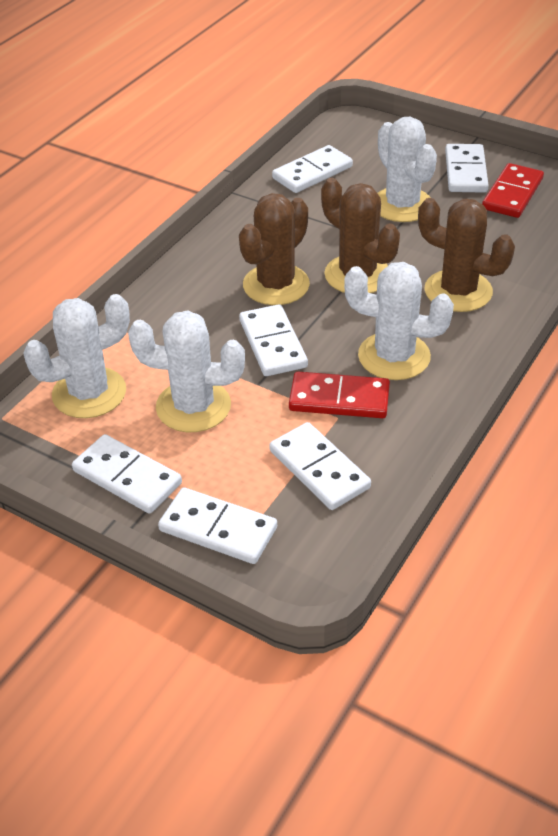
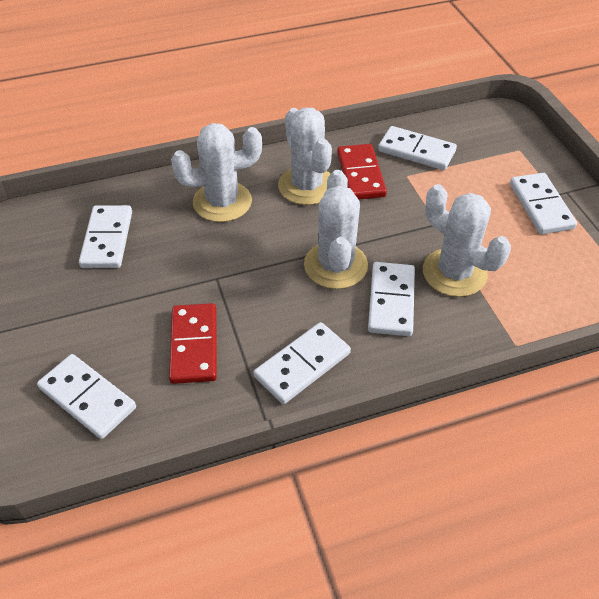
brown cactus: [239,193,310,305] [321,178,400,293] [418,198,515,312] = 3 -> none = 0

